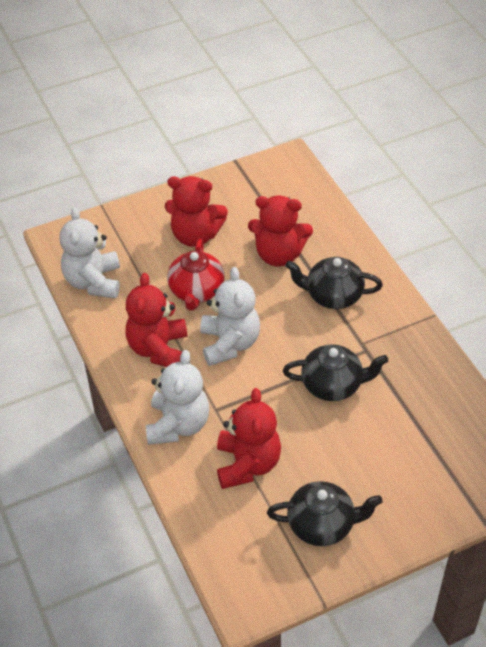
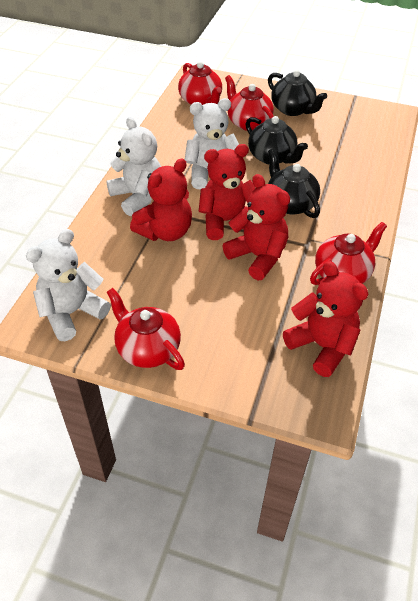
red teapot: [167,239,224,311] = 1 -> [107,288,185,370] [178,61,222,105] [225,75,274,131] [310,222,387,285] = 4

